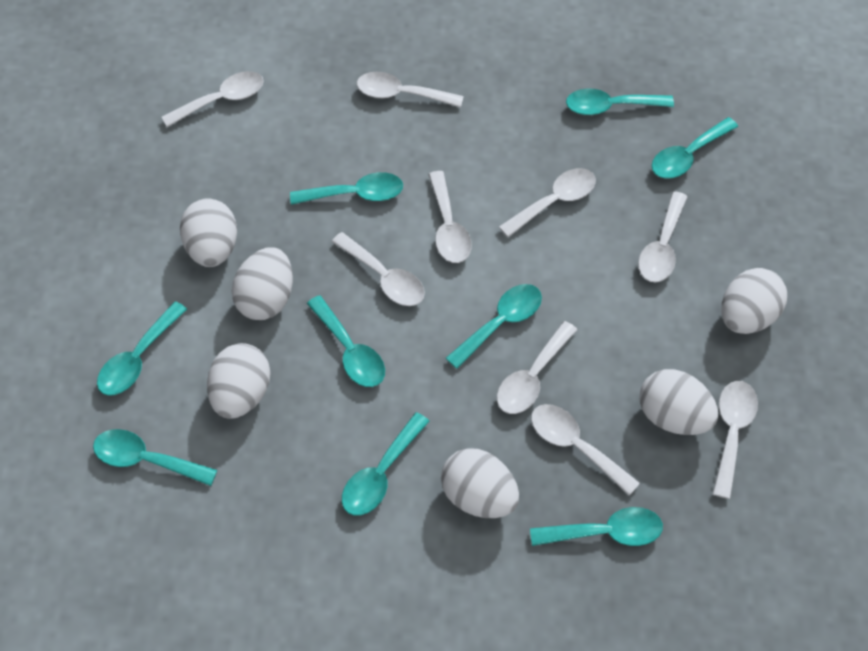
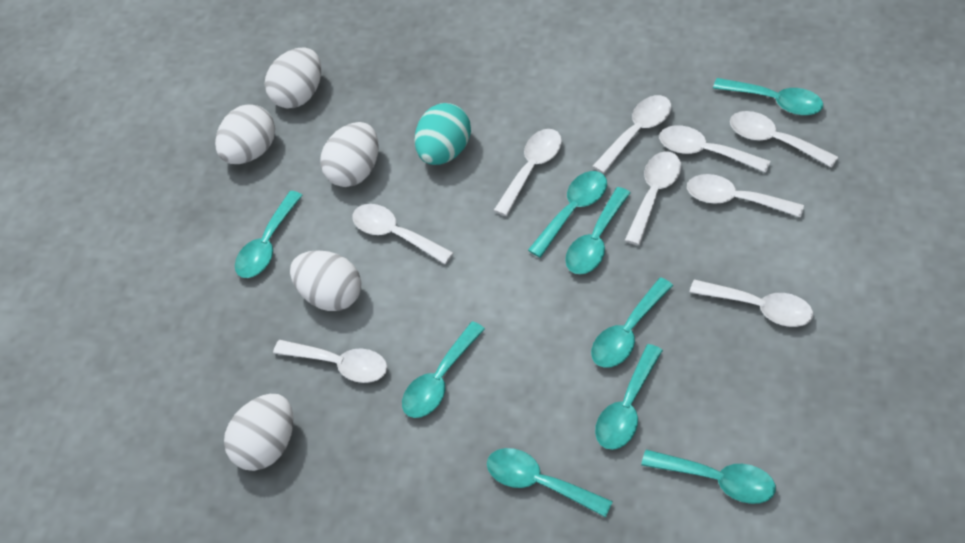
turquoise egg: none = 0 -> [414,103,471,165] = 1
white egg: [180,198,237,267] [207,343,270,419] [232,247,293,320] [441,448,519,518] [639,369,718,435] [721,268,787,334] = 6 -> [215,104,275,164] [224,394,293,471] [265,48,321,108] [290,250,361,311] [320,122,378,187] = 5

